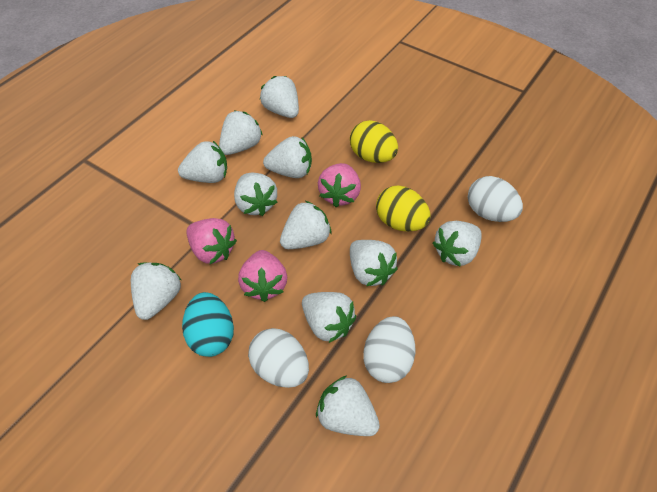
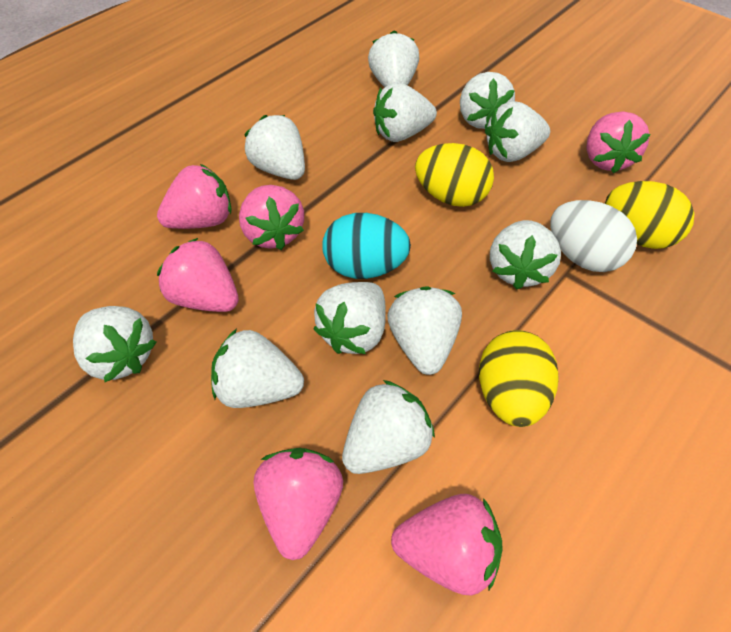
pink strawberry: [186,218,237,264] [238,250,287,302] [318,163,361,207] = 3 -> [157,164,231,229] [157,238,239,312] [239,185,304,250] [254,448,343,560] [391,494,503,596] [586,111,650,173] = 6
white egg: [248,328,309,388] [363,316,415,383] [468,176,523,222] = 3 -> [550,200,637,272] = 1
yellow egg: [350,120,398,163] [376,186,430,232] = 2 -> [415,143,494,207] [479,330,559,427] [605,181,694,249] = 3

